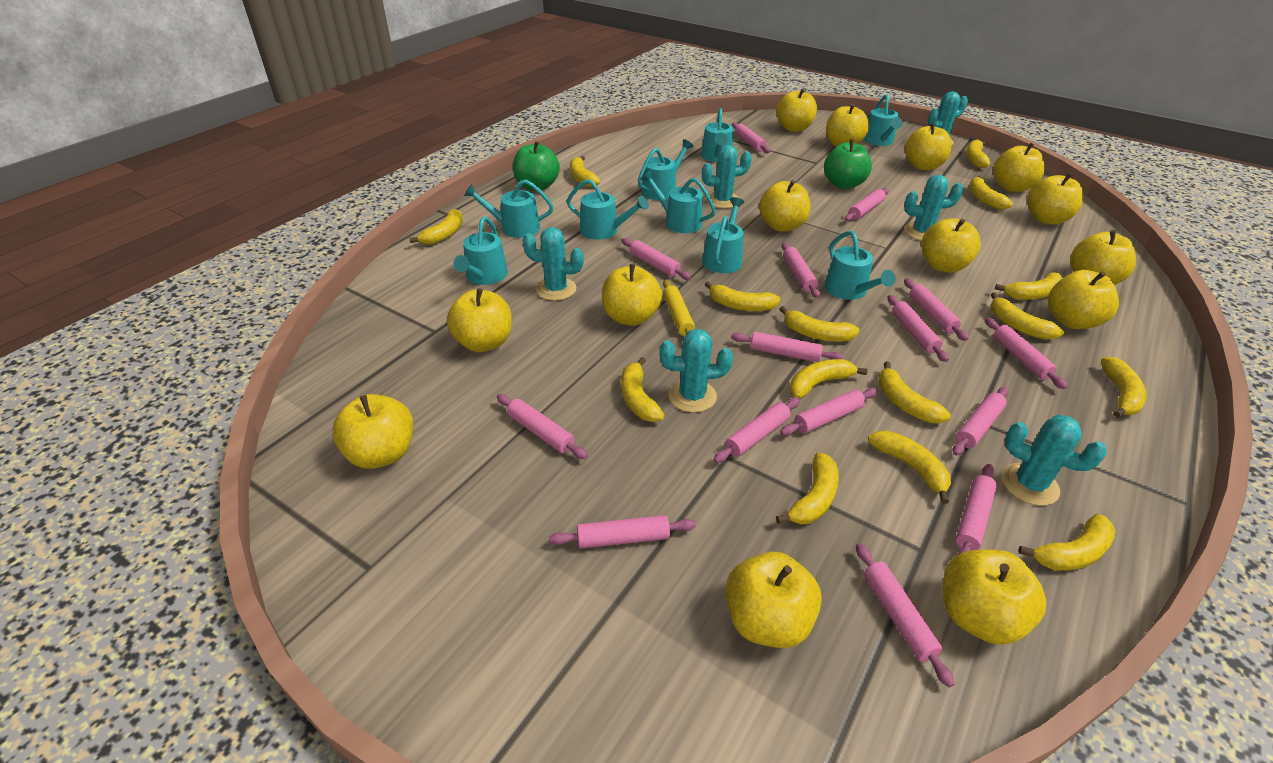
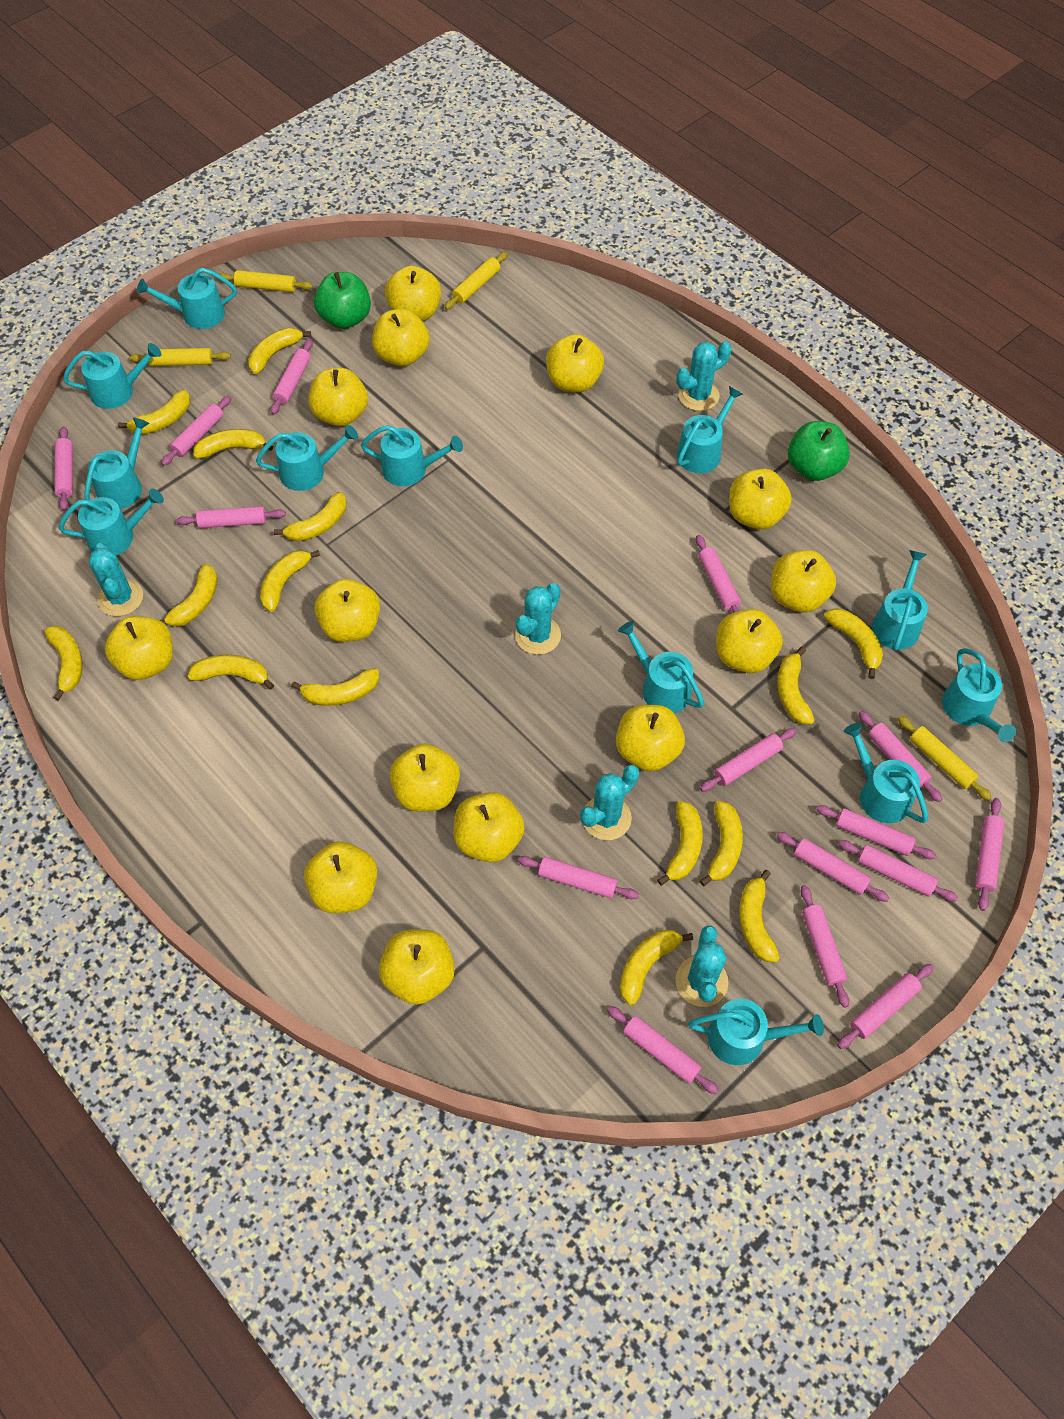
turquoise cactus: [523,227,584,301] [660,329,733,413] [702,145,752,209] [904,175,964,241] [928,92,968,145] [1001,415,1107,506] = 6 -> [89,543,143,616] [515,583,561,655] [580,765,639,840] [675,925,728,1007] [677,341,731,411] = 5
turquoise watering can: [453,217,508,285] [464,180,554,238] [567,179,649,240] [638,139,694,200] [641,170,716,233] [701,108,734,162] [702,197,744,273] [825,231,896,300] [863,94,903,146] = 9 -> [59,489,164,555] [63,343,161,409] [84,417,150,509] [137,268,237,329] [256,425,358,491] [361,425,463,486] [618,621,704,713] [677,386,743,473] [688,999,824,1065] [844,723,928,823] [872,550,928,651] [942,648,1016,742] = 12
yellow rolling pin: [663,279,695,336] = 1 -> [129,348,231,366] [219,270,313,292] [444,252,508,310] [898,716,992,801] = 4

